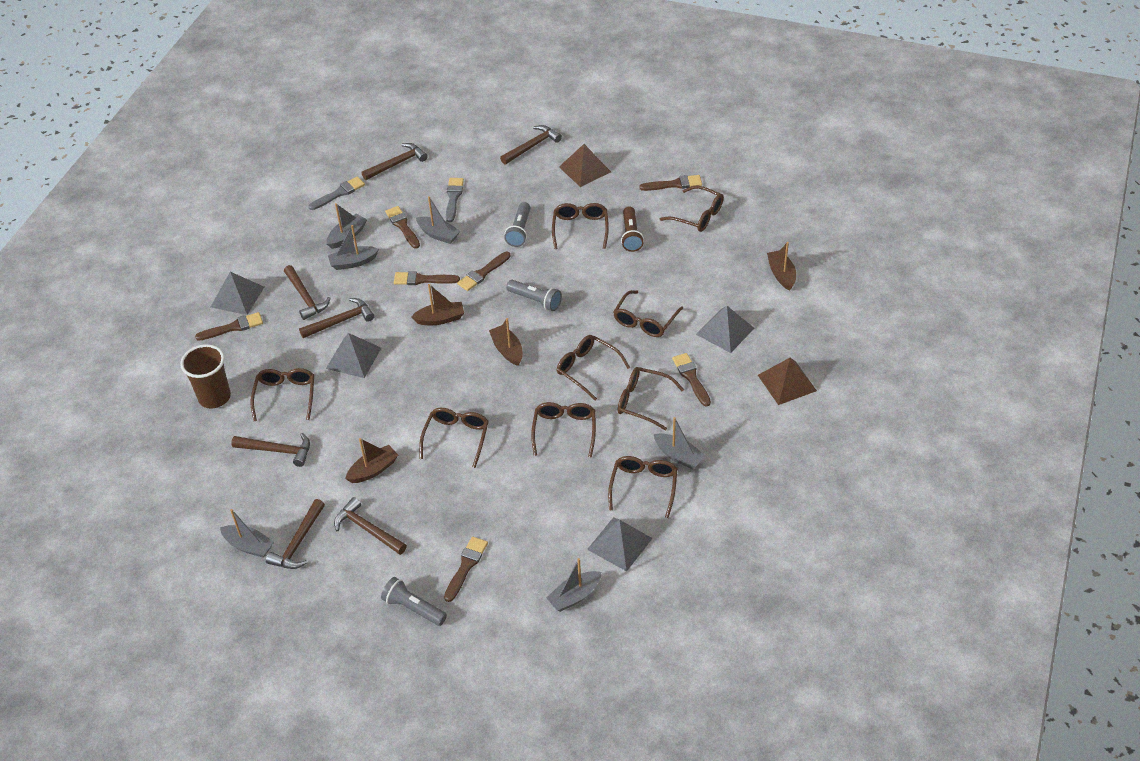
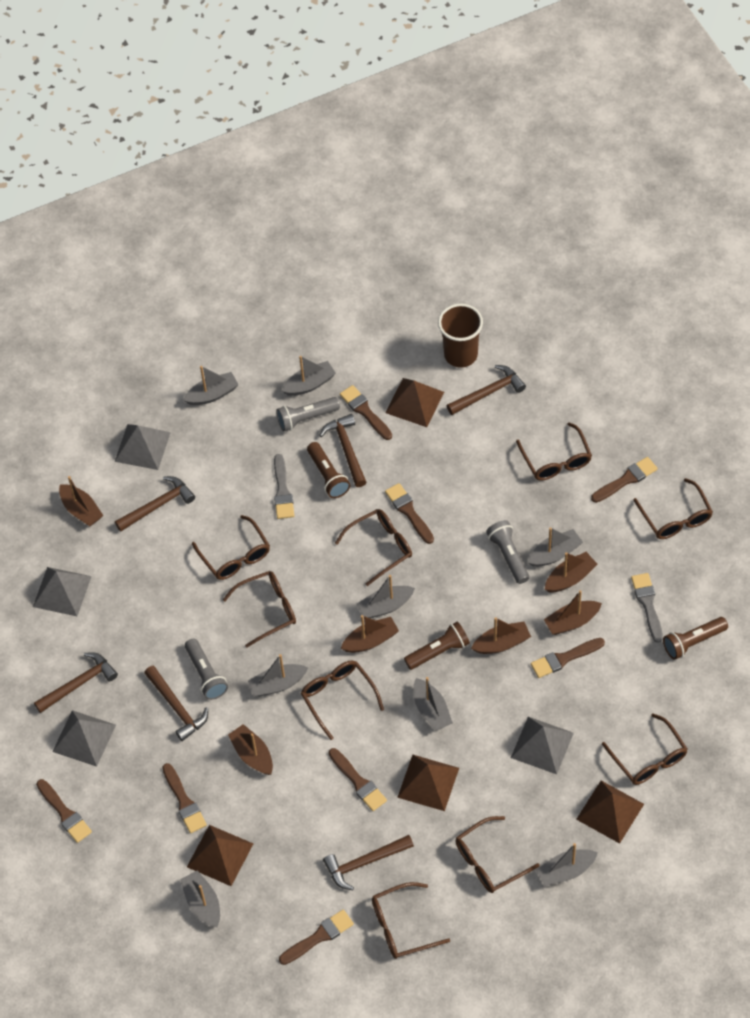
brown boat: [345,438,398,483] [411,284,464,325] [489,318,523,366] [767,242,796,290] = 4 -> [59,476,103,526] [228,724,273,775] [341,615,399,653] [471,617,531,654] [544,590,602,635] [545,552,598,592] = 6
brown brush: [195,312,263,341] [385,206,420,249] [394,271,460,285] [444,537,488,602] [457,252,511,291] [639,175,702,191] [672,353,711,407] = 7 -> [36,779,92,843] [162,763,207,833] [279,909,354,965] [329,748,387,811] [340,385,392,440] [385,483,434,544] [531,638,605,678] [591,457,658,503] = 8
brown flashlight: [621,206,644,252] = 1 -> [307,442,350,498] [404,622,470,670] [663,617,728,660] = 3
brown hammer: [231,433,310,467] [266,499,325,569] [284,265,331,320] [299,298,374,338] [334,497,407,555] [362,143,428,180] [500,125,562,164] = 7 -> [34,653,118,713] [115,476,195,532] [144,666,208,741] [319,414,366,487] [323,835,414,890] [447,365,526,415] = 6
brown pyramid: [559,144,611,187] [758,358,817,405] = 2 -> [187,825,253,886] [385,378,444,427] [397,755,459,811] [576,781,644,844] = 4
grey boat: [220,509,274,558] [327,203,367,249] [328,225,379,270] [416,196,460,244] [546,558,601,612] [654,417,706,469] = 6 -> [180,870,220,928] [183,366,239,405] [248,654,308,697] [282,356,336,396] [357,575,415,619] [413,677,453,731] [528,527,583,567] [536,843,598,886] = 8

